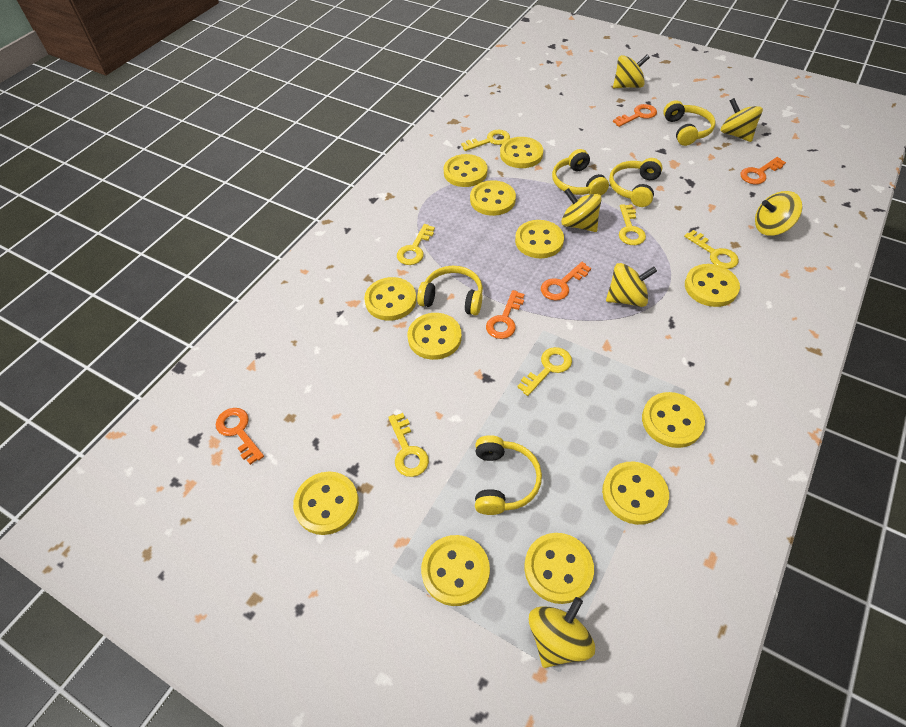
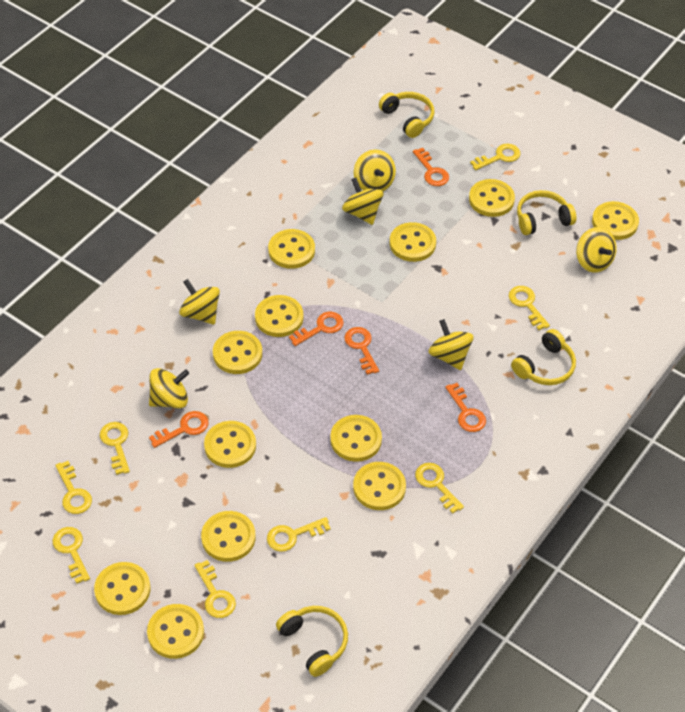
yellow headphones: [417,266,483,315] [475,435,542,515] [552,149,609,195] [609,158,662,207] [663,100,716,146] = 5 -> [276,606,348,677] [379,92,434,138] [511,329,576,385] [517,190,576,235] = 4
yellow key: [388,413,429,477] [397,224,435,265] [461,130,510,151] [517,347,572,396] [619,204,646,245] [684,230,739,269] = 6 -> [53,527,90,584] [55,461,92,514] [100,422,130,475] [194,560,236,618] [267,517,331,552] [415,463,464,514] [470,144,521,170] [509,286,550,330] = 8

